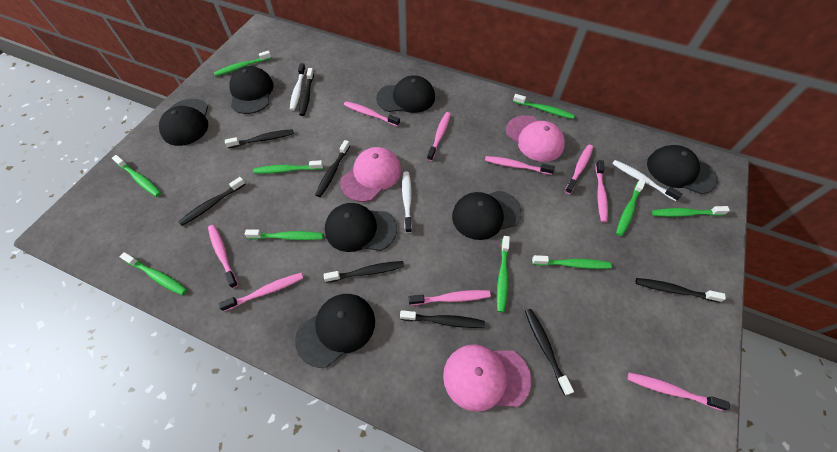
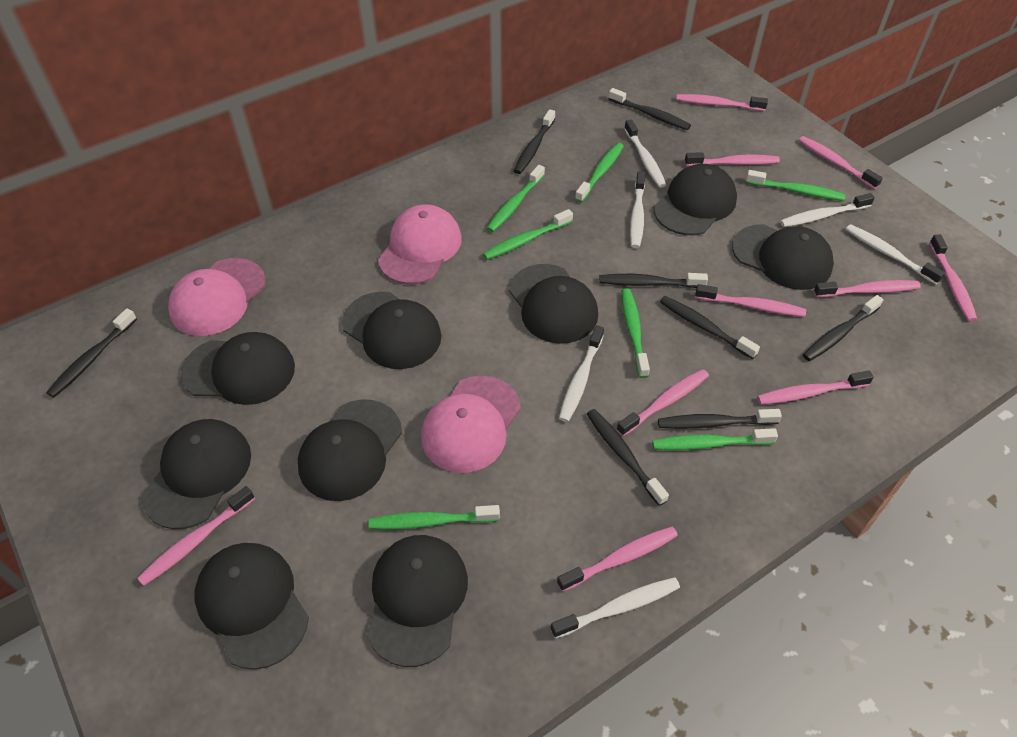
black cap: [159,99,208,146] [229,66,274,114] [295,294,375,368] [325,203,397,252] [376,75,435,113] [452,191,522,240] [647,145,717,194] = 7 -> [142,419,251,529] [181,332,295,405] [194,543,309,670] [298,399,402,501] [342,292,442,369] [367,535,468,667] [509,264,598,344] [654,164,737,235] [732,224,834,290] = 9
green toothbrush: [112,155,161,197] [120,252,187,295] [214,50,272,76] [245,230,323,240] [253,160,323,174] [497,236,510,313] [513,94,575,119] [532,255,612,269] [616,178,646,236] [652,206,730,217] = 10 -> [369,505,500,529] [483,209,573,260] [487,165,545,232] [575,143,624,203] [621,288,650,378] [652,428,778,450] [746,170,846,201] = 7
pink toothbrush: [208,225,238,288] [219,273,303,312] [344,101,400,127] [409,290,491,305] [427,112,451,161] [485,156,555,175] [565,145,593,194] [595,160,608,223] [628,372,730,411] = 9 -> [137,486,255,586] [557,526,678,592] [617,369,709,436] [676,94,768,111] [685,152,780,166] [695,284,806,317] [757,371,874,405] [798,136,883,189] [814,280,921,297] [929,235,977,322] = 10
white toothbrush: [290,63,306,111] [402,171,412,233] [612,160,682,201] = 3 -> [551,577,680,639] [559,325,604,422] [624,120,666,188] [630,171,645,248] [780,193,875,227] [846,224,945,284] = 6

